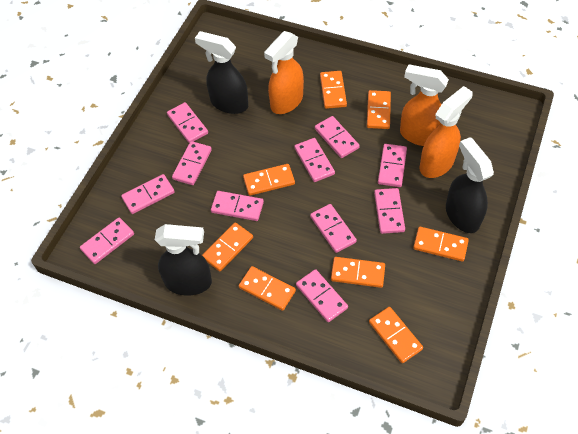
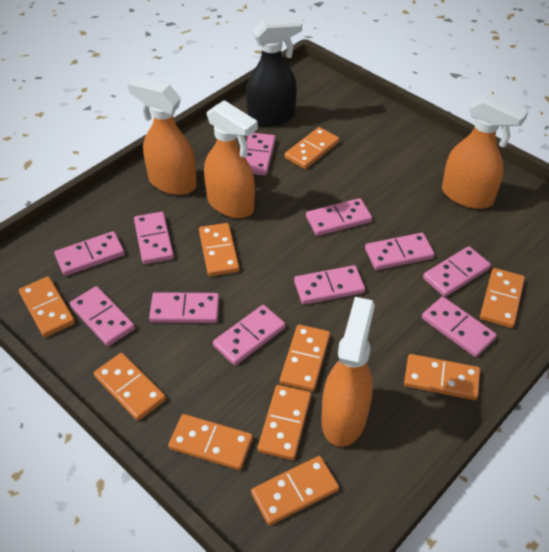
black spray bottle: [155,224,212,296] [195,31,248,114] [446,137,494,233] = 3 -> [246,17,302,127] = 1
orange domino: [202,222,253,271] [239,266,296,311] [243,164,295,196] [320,71,347,109] [331,257,385,288] [367,90,391,129] [369,307,423,363] [413,227,469,261] = 8 -> [19,276,75,337] [94,353,166,421] [168,414,253,470] [199,223,239,276] [251,456,339,526] [258,385,311,460] [280,325,330,392] [285,127,339,169] [404,354,480,400] [480,268,525,328] = 10
orange spray bottle: [264,31,304,114] [400,64,449,146] [419,86,473,178] = 3 -> [128,77,197,195] [204,100,258,218] [321,297,375,447] [442,92,529,209] = 4

